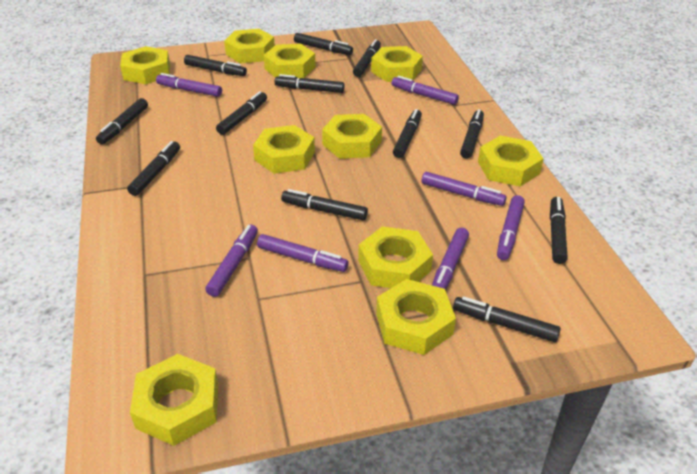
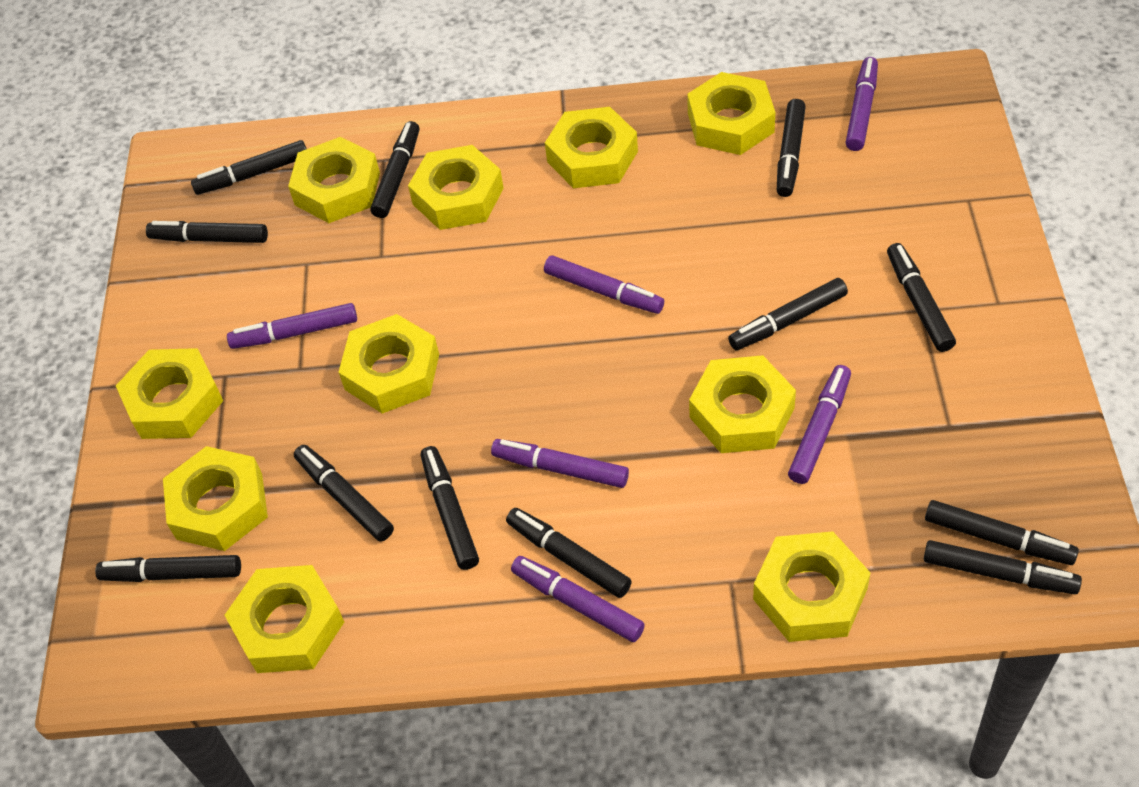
purple marker: [156,73,222,97] [205,225,258,297] [257,234,349,272] [392,76,459,105] [421,172,507,206] [432,228,469,290] [497,195,525,260] = 7 -> [227,303,357,349] [491,439,629,488] [511,556,645,642] [544,255,664,314] [788,365,851,484] [845,57,878,151] = 6

